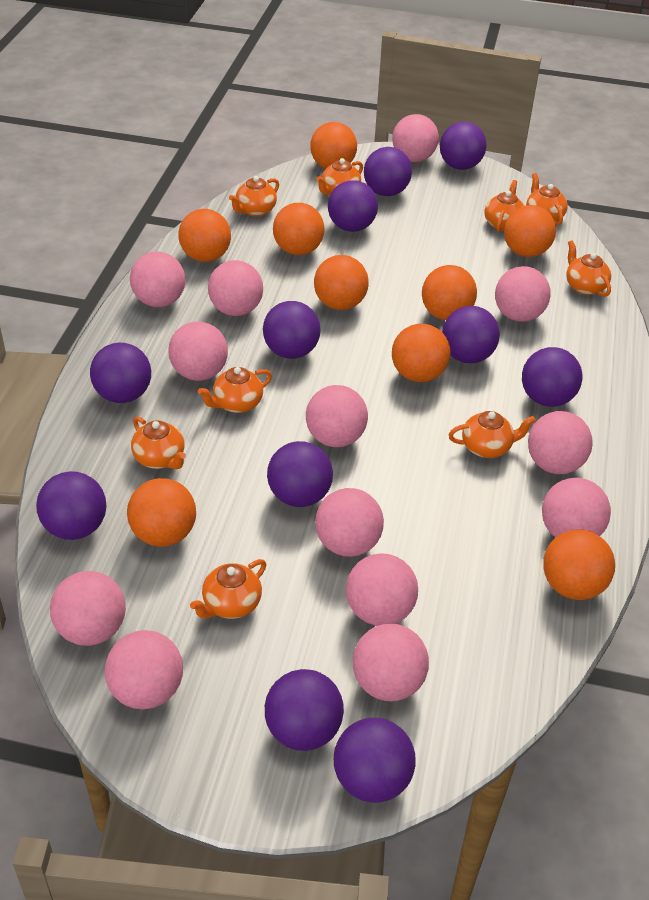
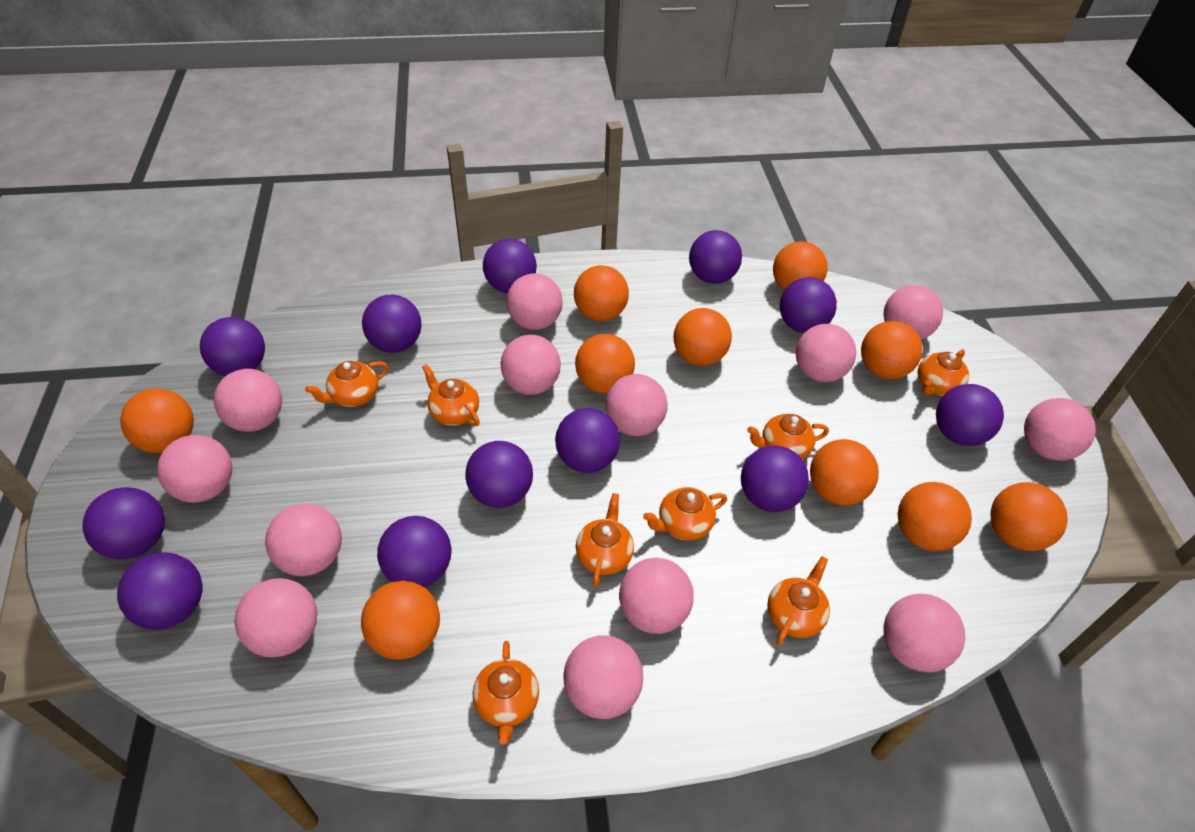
orange ball: [127,478,196,547] [178,209,231,262] [273,203,324,255] [310,122,357,169] [314,255,369,310] [392,324,451,382] [422,265,477,320] [504,205,556,257] [543,530,615,600] = 9 -> [120,388,194,453] [361,581,440,660] [574,265,629,321] [575,334,635,393] [673,308,732,366] [773,241,828,290] [810,439,879,506] [861,321,923,379] [898,482,972,551] [990,482,1068,551] = 10
orange teapot: [131,416,186,469] [190,559,266,619] [198,367,272,413] [229,176,279,217] [316,158,363,195] [449,411,536,458] [484,180,524,232] [526,173,568,225] [566,240,611,297] = 9 -> [305,361,388,407] [422,364,480,426] [472,641,539,745] [576,493,634,587] [643,487,727,541] [747,414,829,459] [767,556,830,645] [918,349,969,396] = 8
purple ball: [36,471,106,540] [90,343,151,403] [263,301,320,359] [265,669,344,751] [267,441,333,507] [328,180,378,232] [334,718,416,803] [364,147,412,196] [440,122,486,170] [442,306,500,363] [522,347,582,407] = 11 -> [83,487,165,559] [117,553,203,630] [200,317,265,376] [362,295,422,353] [377,516,452,587] [466,441,533,508] [483,239,537,293] [555,408,620,473] [689,230,742,284] [741,446,809,512] [780,277,837,333] [936,384,1004,446] = 12

